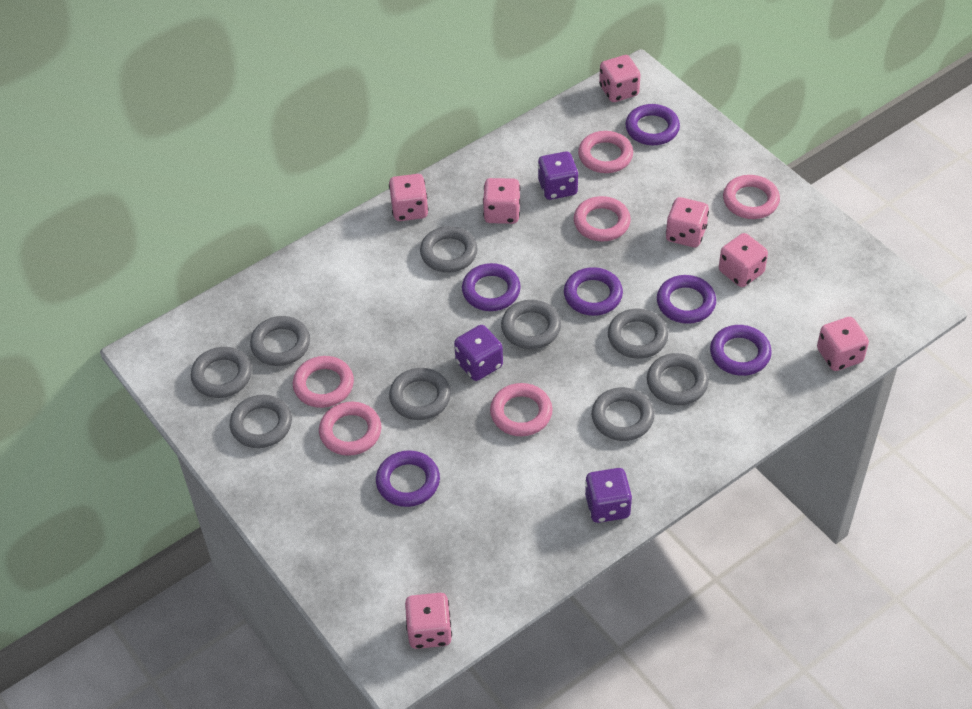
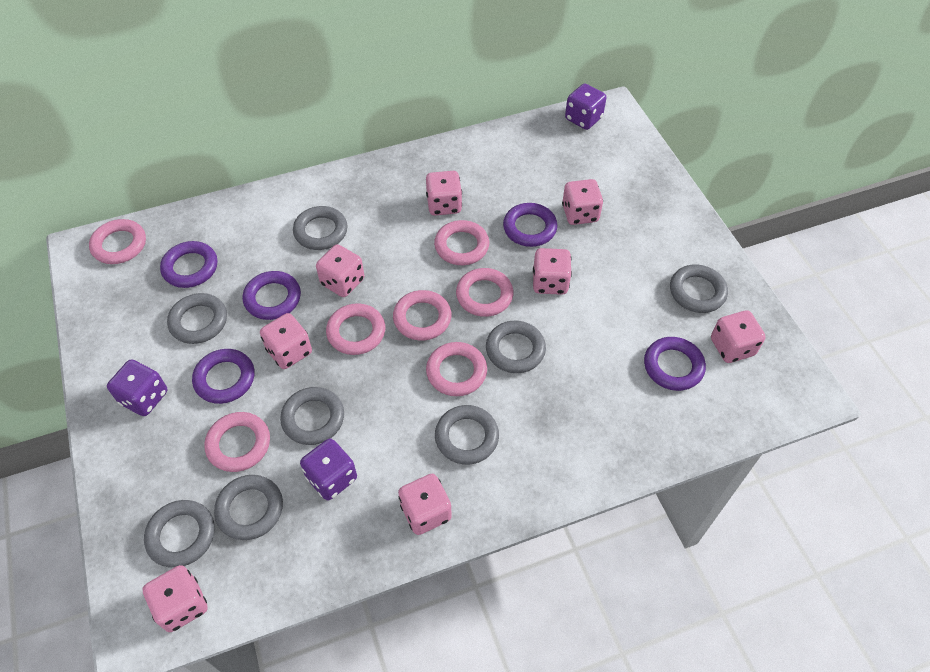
grey ring: [191,347,252,398] [230,395,292,448] [250,316,310,366] [389,368,451,420] [420,226,477,273] [501,300,561,349] [592,387,654,441] [608,309,668,359] [647,353,709,405] = 9 -> [144,500,215,568] [167,293,227,344] [214,475,283,540] [280,387,344,445] [293,206,347,250] [435,405,499,465] [486,321,546,373] [670,265,728,313] = 8
pink dice: [389,174,428,221] [405,593,452,649] [483,178,520,224] [599,55,640,102] [666,197,709,248] [719,233,768,287] [817,317,869,371] = 7 -> [143,565,208,632] [260,313,312,369] [316,244,364,297] [398,474,452,535] [426,171,462,216] [533,248,572,295] [562,179,603,225] [711,310,766,363] = 8
pink ring: [293,356,354,408] [319,402,381,456] [490,383,552,436] [574,196,631,241] [578,131,633,173] [723,175,780,219] = 6 -> [89,219,146,264] [204,412,270,472] [326,303,385,355] [393,290,451,341] [426,342,487,396] [434,220,489,265] [456,268,513,317] = 7
purple ring: [376,450,440,507] [462,263,521,311] [564,267,623,316] [625,104,680,145] [657,275,716,324] [710,325,772,376] = 6 -> [160,241,217,288] [192,349,255,404] [243,271,301,320] [503,203,557,247] [644,337,706,391] = 5

